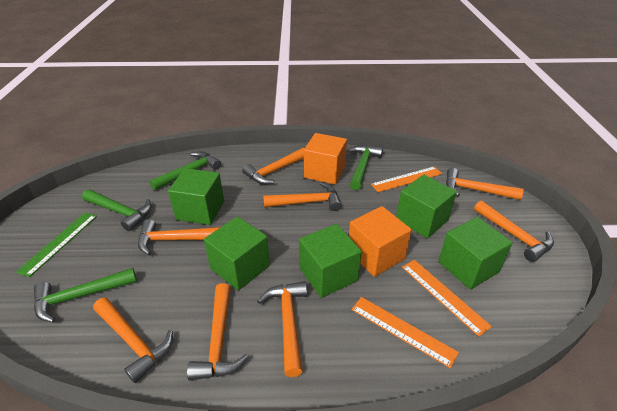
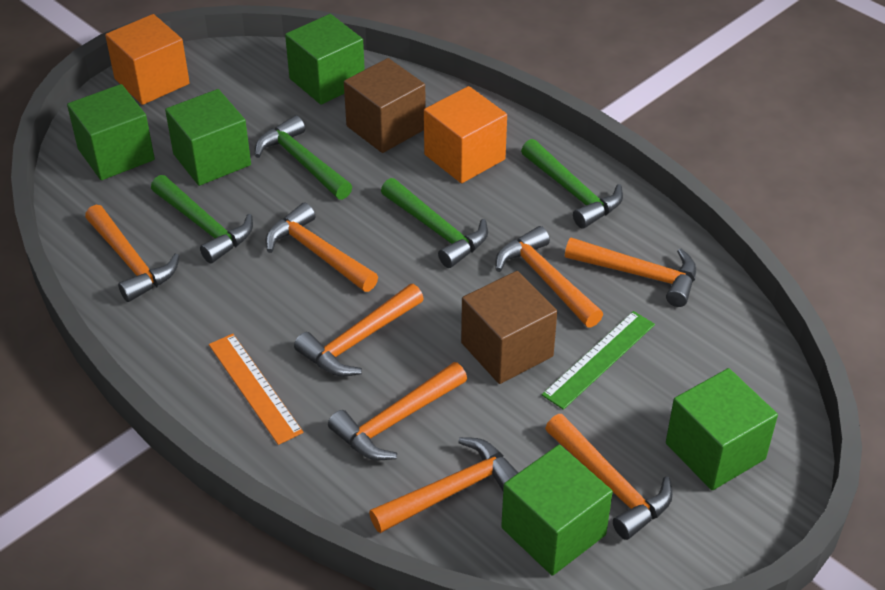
brown cube: none = 0 -> [344,58,426,153] [461,271,557,384] = 2
orange ruler: [351,297,459,368] [371,167,442,192] [402,260,492,337] = 3 -> [209,334,304,445] = 1

